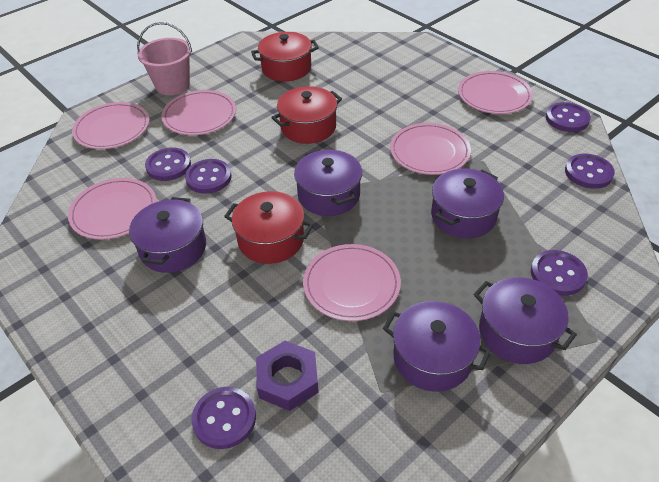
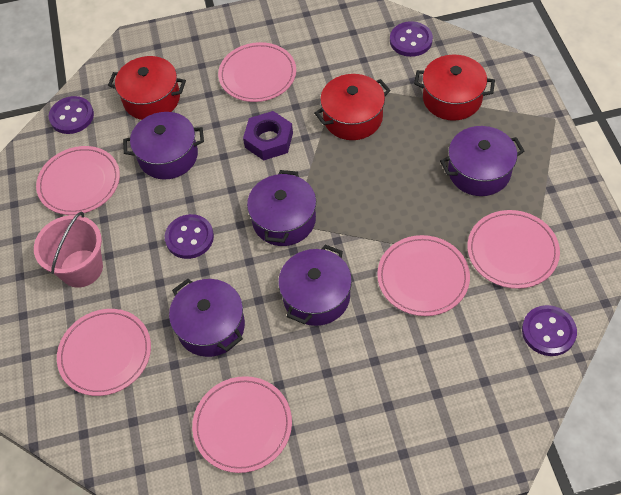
purple button: [145,147,191,181] [185,159,232,194] [192,387,256,449] [531,250,588,296] [546,102,591,132] [565,154,615,189] = 6 -> [49,96,94,134] [165,214,214,259] [390,21,433,57] [522,305,577,356] = 4

